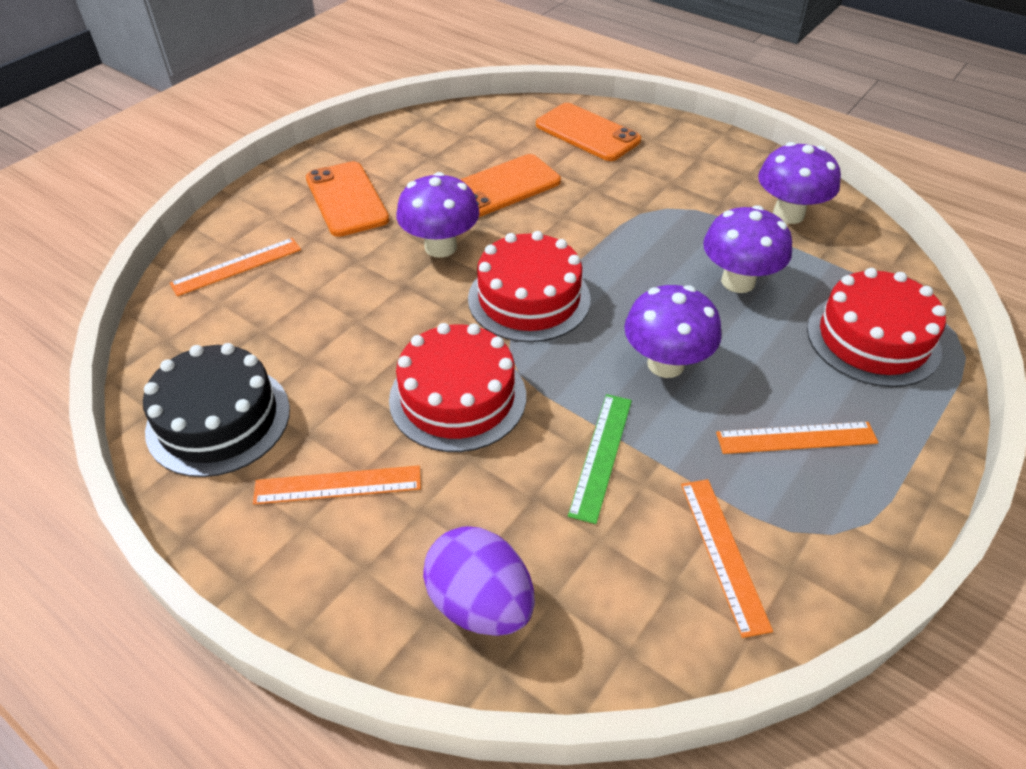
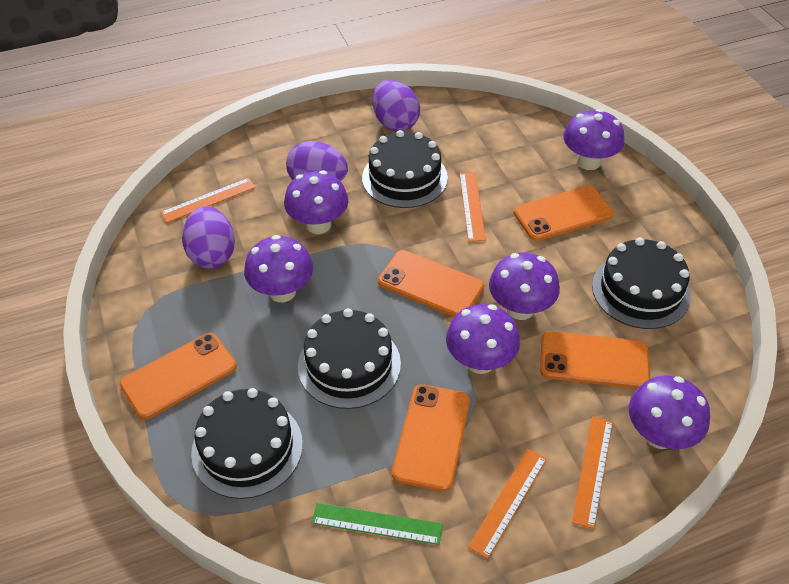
black cake: [143,343,290,477] = 1 -> [191,388,303,499] [298,308,401,409] [362,130,448,208] [592,238,691,329] = 4
orange phone: [306,161,389,237] [460,154,561,217] [536,103,641,161] = 3 -> [120,333,237,420] [378,250,484,317] [392,384,470,492] [514,186,613,241] [540,331,650,389] = 5
purple egg: [423,526,535,636] = 1 -> [182,206,235,269] [286,141,348,181] [372,80,420,132] = 3
purple mushroom: [396,172,480,258] [624,285,721,378] [703,205,792,293] [758,142,841,224] = 4 -> [244,235,313,302] [284,170,348,234] [446,304,520,374] [489,252,560,320] [563,109,624,170] [629,375,710,449] = 6
red cake: [389,323,526,452] [468,231,591,342] [807,268,946,387] = 3 -> none = 0

